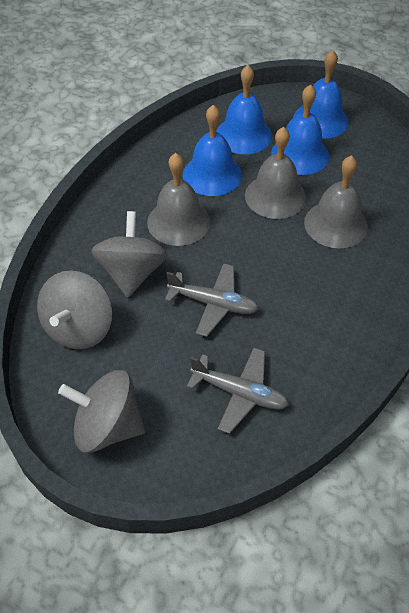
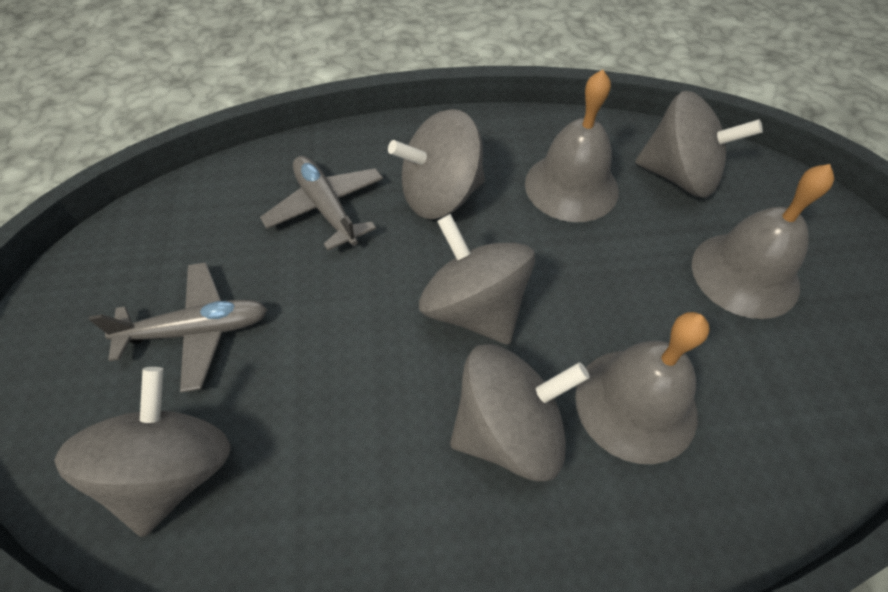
blue bell: [183,105,242,196] [216,65,272,154] [271,84,329,175] [293,50,349,139] = 4 -> none = 0
grey spinning top: [37,270,112,350] [58,370,145,453] [91,211,168,298] = 3 -> [54,367,231,537] [388,109,485,219] [419,214,535,344] [450,344,590,481] [635,91,763,198] = 5

